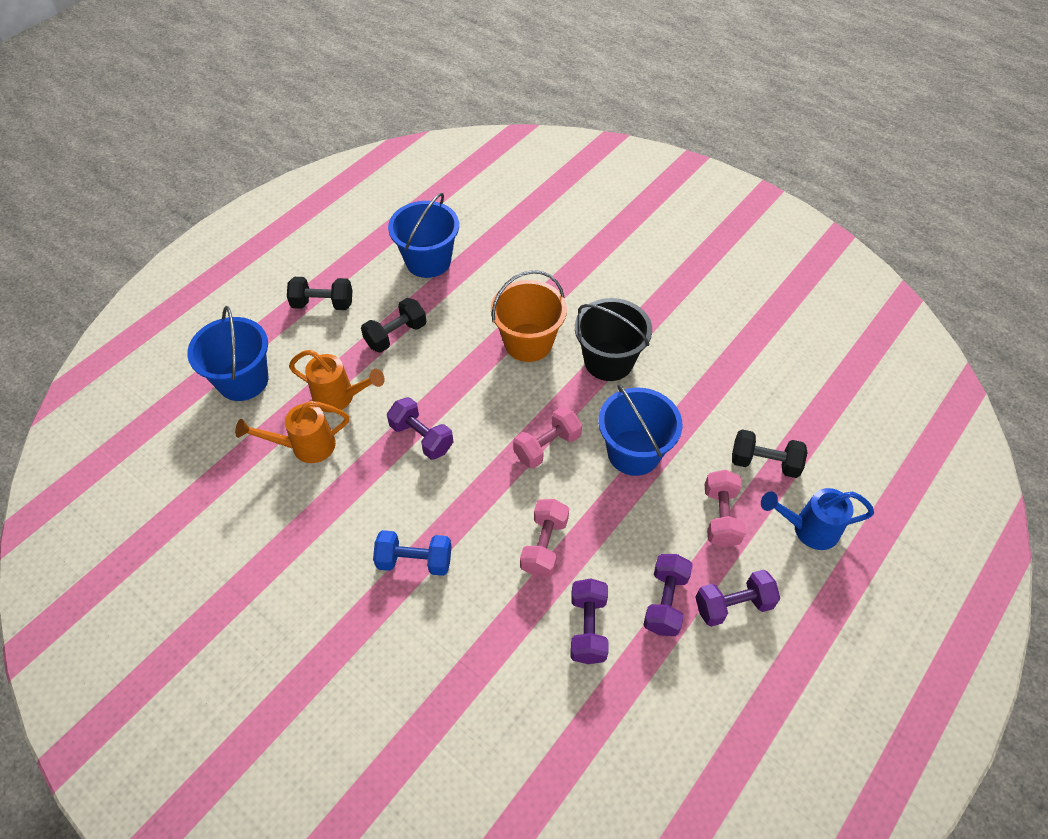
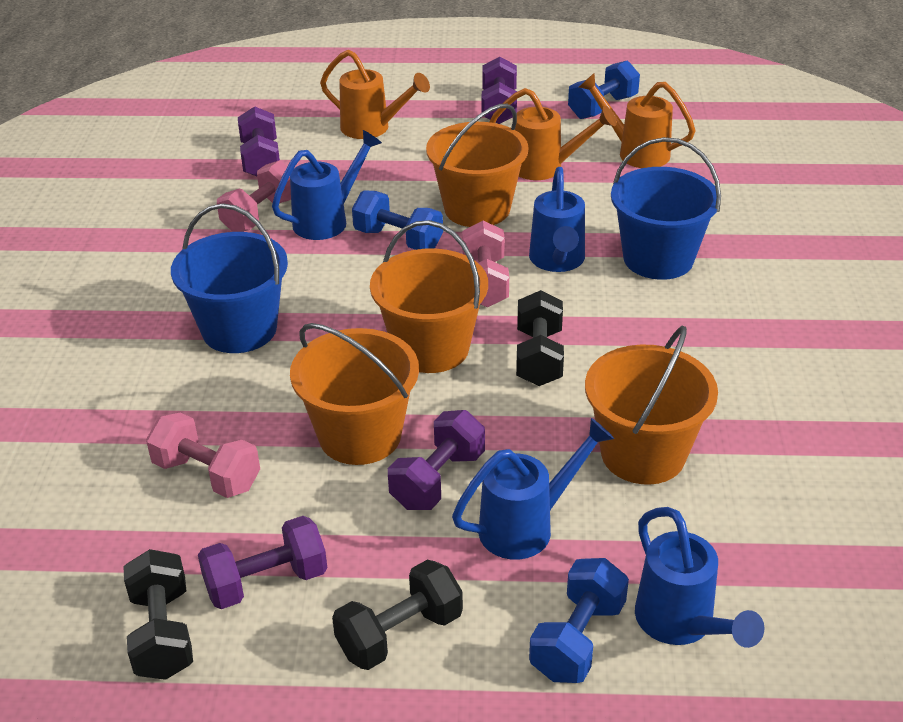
black bucket: [575,298,652,381] = 1 -> none = 0
blue bucket: [187,306,268,401] [388,193,459,278] [598,384,682,476] = 3 -> [171,203,288,353] [611,137,721,280] = 2
blue dumbbell: [373,530,452,576] = 1 -> [352,190,443,250] [529,558,629,683] [568,60,640,119] = 3
blue watering can: [761,488,874,550] = 1 -> [272,130,382,240] [452,418,614,560] [529,167,585,272] [635,507,765,648] = 4
orange bucket: [491,270,567,362] = 1 -> [290,323,419,465] [370,220,488,373] [426,104,528,227] [585,326,718,485] = 4
orange watering can: [235,401,349,463] [289,350,385,412] = 2 -> [320,50,430,139] [490,88,617,180] [579,73,696,168] = 3

